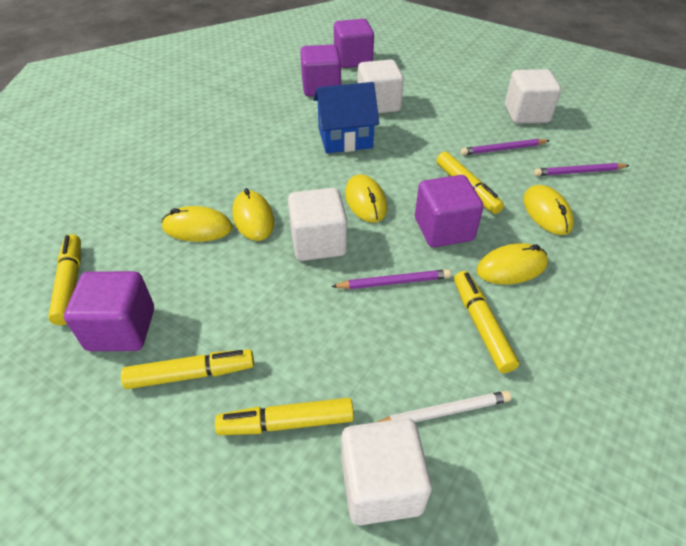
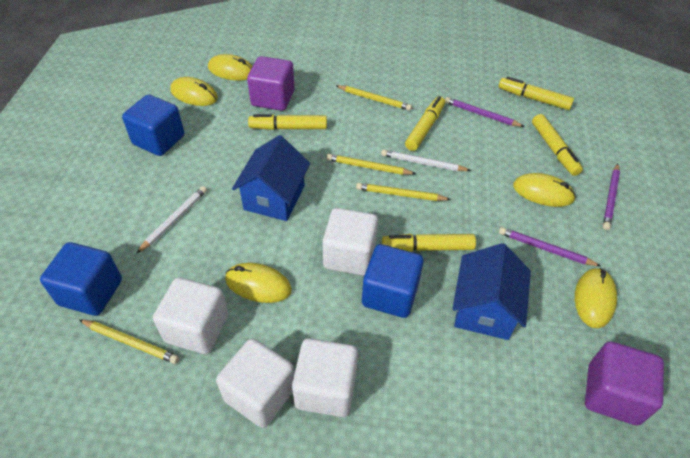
blue cube: none = 0 -> [40,242,122,316] [122,95,184,156] [362,244,424,318] = 3
blue house: [313,82,379,153] = 1 -> [232,135,310,221] [452,243,531,340] = 2
purple cube: [64,271,154,351] [300,44,341,97] [334,19,374,68] [415,175,483,247] = 4 -> [247,56,295,111] [585,341,664,425] = 2
white pencil: [377,391,511,422] = 1 -> [136,186,207,254] [381,149,471,171] = 2
yellow pencil: none = 0 -> [80,320,179,364] [327,154,416,175] [336,85,412,111] [356,183,451,201] = 4

